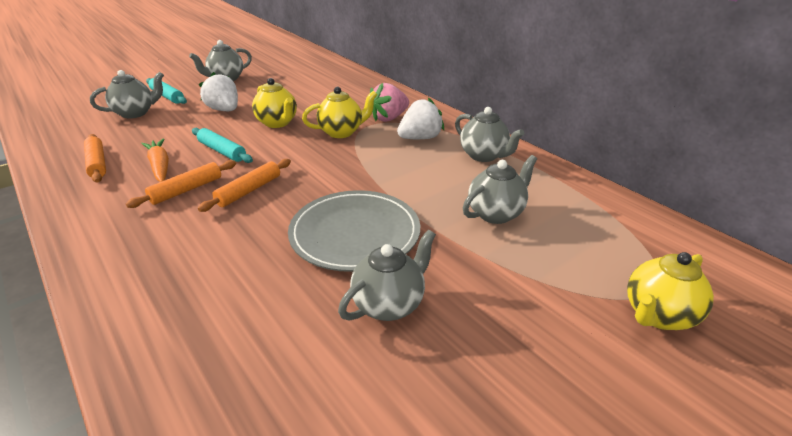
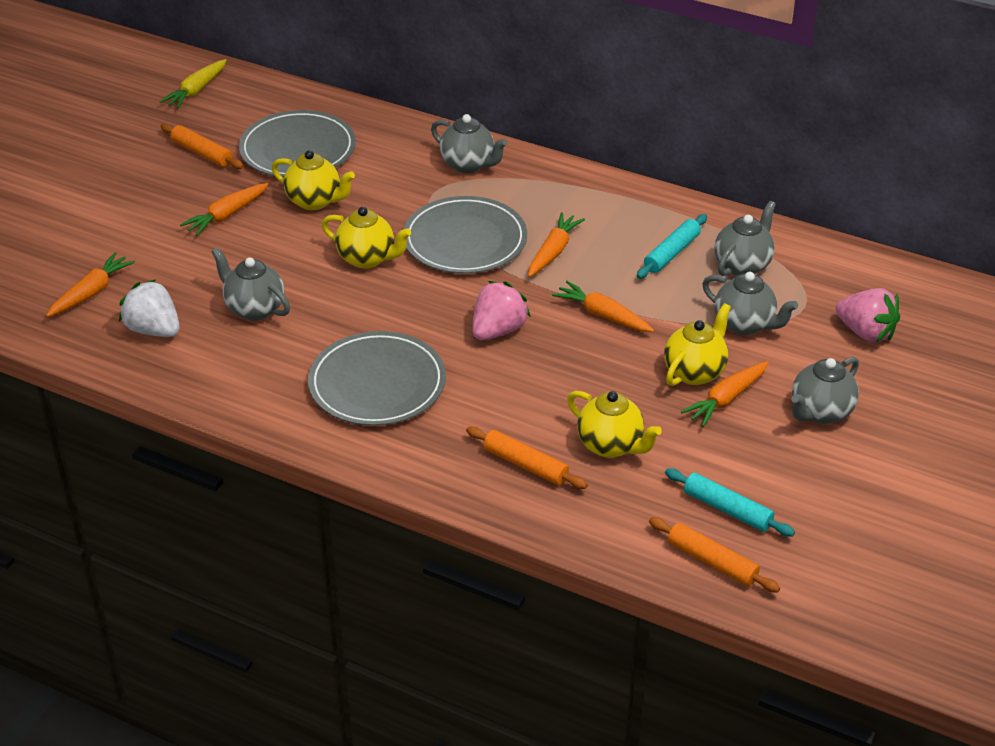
grey plate: [288,190,420,272] = 1 -> [239,110,356,177] [308,331,446,426] [404,196,527,274] = 3
orange carrot: [141,138,169,182] = 1 -> [46,252,135,317] [180,183,269,236] [528,212,585,277] [552,281,654,332] [681,361,769,427] = 5
pink strawberry: [370,83,409,122] = 1 -> [472,281,531,341] [836,288,900,343] = 2
white strawberry: [199,72,238,111] [397,97,444,139] = 2 -> [119,279,180,337] = 1
yellow carrot: none = 0 -> [159,59,227,109] = 1
yellow teapot: [252,78,297,128] [302,87,377,138] [627,252,714,330] = 3 -> [272,150,355,210] [322,207,411,269] [567,391,662,458] [664,303,731,386] = 4

